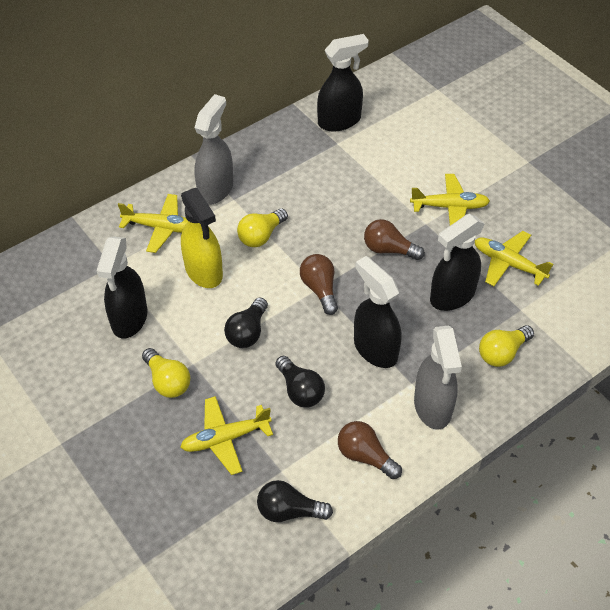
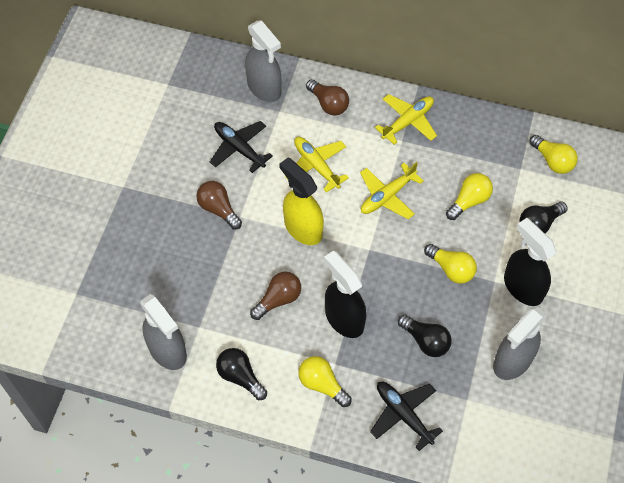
black plane: none = 0 -> [210,121,273,173] [370,382,443,451] = 2
black spray bottle: [97,236,147,338] [317,34,369,132] [354,256,402,368] [430,214,485,311] = 4 -> [324,251,366,338] [504,218,556,306] = 2
grey spray bottle: [194,94,233,205] [414,326,462,429] = 2 -> [140,294,187,370] [245,20,282,102] [493,307,548,380] = 3
yellow light bulb: [142,348,191,398] [237,208,288,247] [479,325,534,367] = 3 -> [298,356,352,407] [424,244,477,284] [446,173,493,220] [529,135,578,174] = 4
yellow plane: [118,194,188,253] [180,396,273,475] [410,174,490,225] [475,231,553,286] = 4 -> [285,137,349,193] [360,162,423,219] [375,94,437,145] = 3

